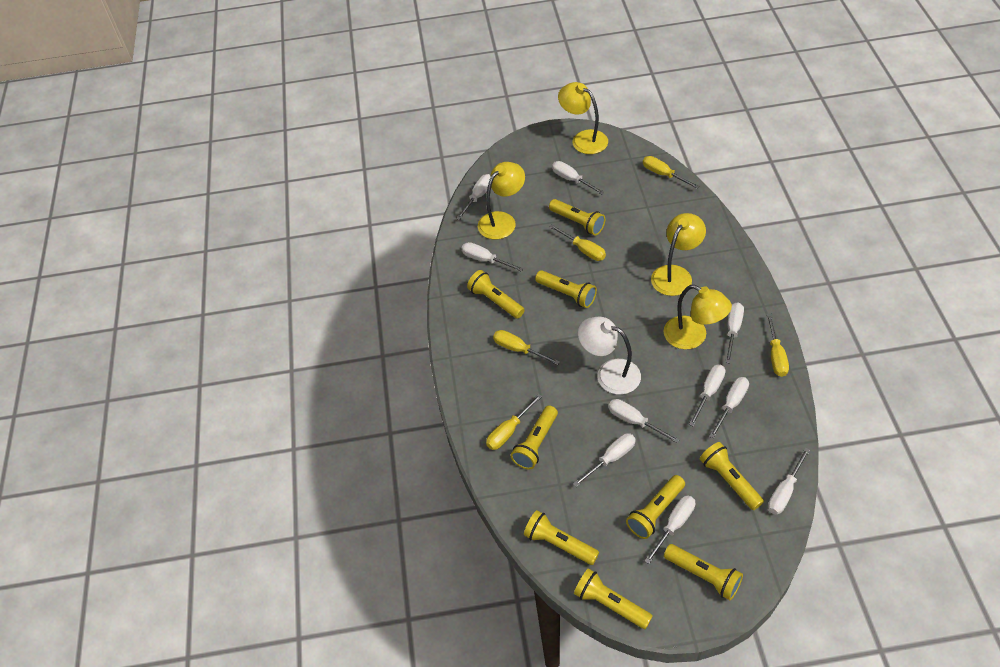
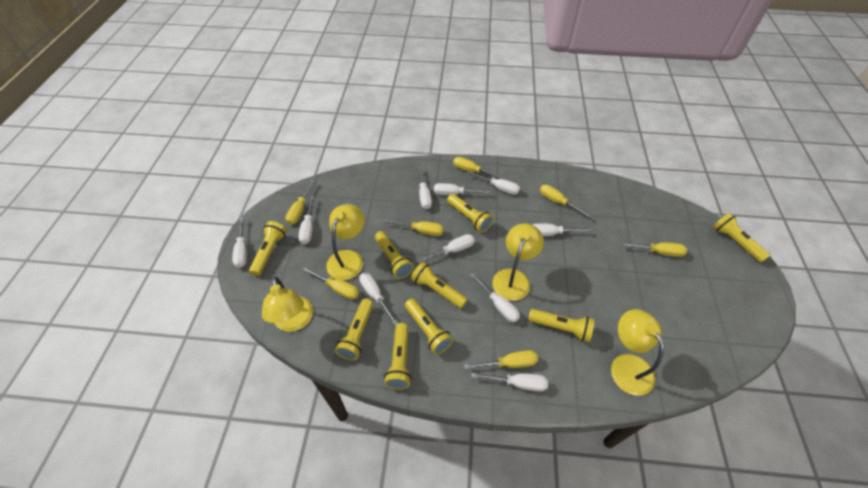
white lamp: [578,317,641,395] = 1 -> none = 0
yellow screwdriver: [486,394,542,450] [493,330,560,365] [549,224,606,261] [643,156,699,189] [767,314,789,377] = 5 -> [286,180,315,225] [302,267,359,300] [384,219,444,236] [453,157,505,179] [464,350,538,369] [540,185,592,218] [621,242,687,257] = 7

